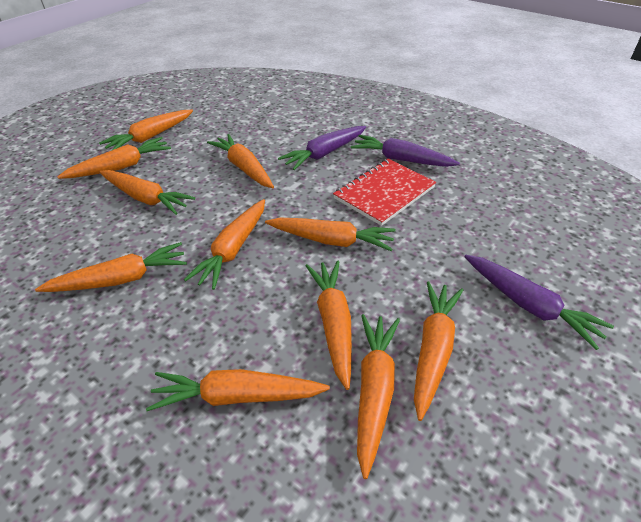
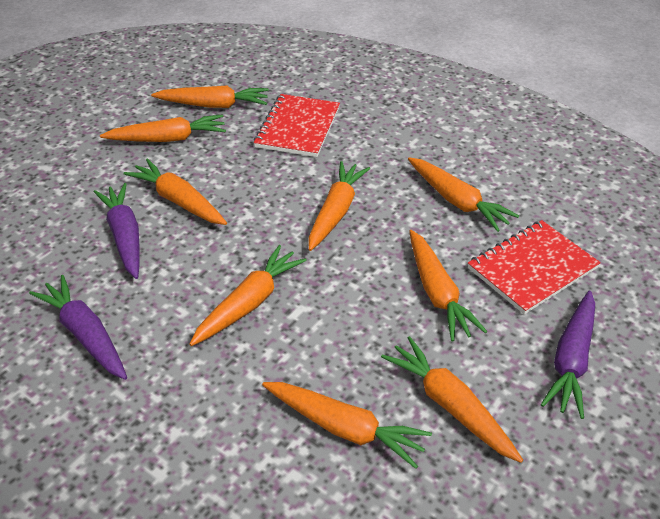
orange carrot: [35,242,187,292] [57,137,171,179] [99,110,193,151] [99,170,195,215] [146,369,330,411] [184,199,265,290] [207,134,274,188] [265,218,396,251] [305,260,352,390] [357,314,400,479] [414,281,463,421] = 11 -> [100,114,226,142] [124,158,227,225] [151,86,269,108] [189,245,307,346] [262,382,432,469] [308,161,370,251] [381,336,523,463] [408,157,519,232] [409,230,487,342] = 9
red notebook: [333,159,436,226] = 1 -> [254,94,340,157] [468,220,601,314] = 2

